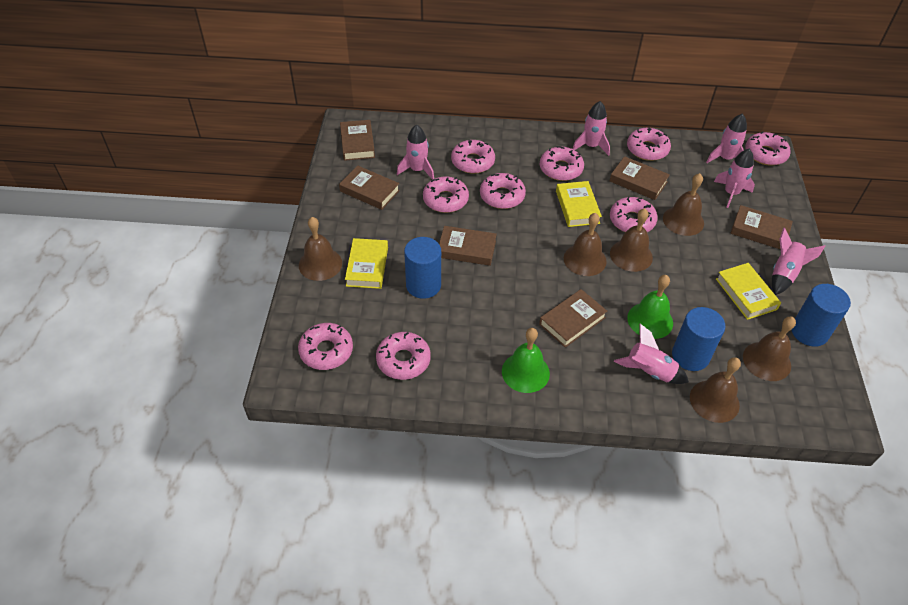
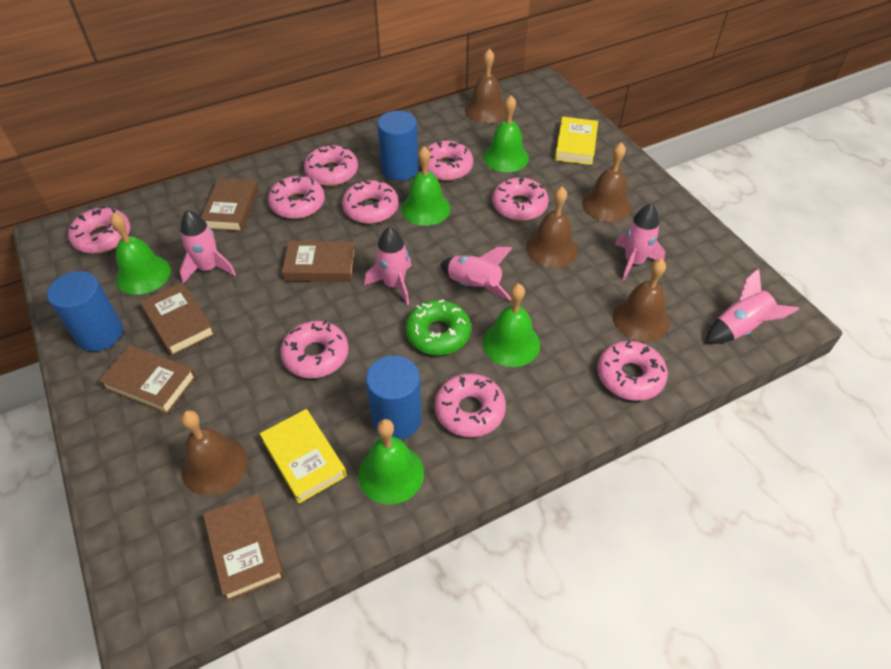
brown bell: [299,217,342,281] [564,213,607,276] [610,208,653,272] [663,173,704,236] [690,357,741,423] [743,316,796,381] = 6 -> [181,410,248,496] [465,49,506,123] [526,187,578,268] [582,142,631,222] [612,259,669,342] = 5
brown book: [339,165,400,210] [340,120,375,161] [439,226,497,266] [539,289,607,348] [610,156,670,200] [730,205,793,249] = 6 -> [99,345,196,414] [140,282,215,356] [201,178,259,232] [203,493,285,602] [282,241,356,282] = 5
green bell: [502,328,550,393] [627,275,673,339] = 2 -> [110,213,171,295] [358,419,424,504] [401,146,450,226] [483,95,529,172] [483,283,540,367] = 5
green donut: none = 0 -> [405,299,471,355] = 1
pink rocket: [397,124,434,180] [573,101,610,156] [614,324,689,384] [706,113,747,163] [714,149,755,208] [772,227,825,295] = 6 -> [180,210,236,284] [364,227,412,305] [440,247,512,301] [615,203,665,281] [706,268,799,344] = 5
yellow book: [345,238,388,289] [556,181,602,227] [716,263,781,320] = 3 -> [260,409,347,504] [555,117,598,165] = 2

